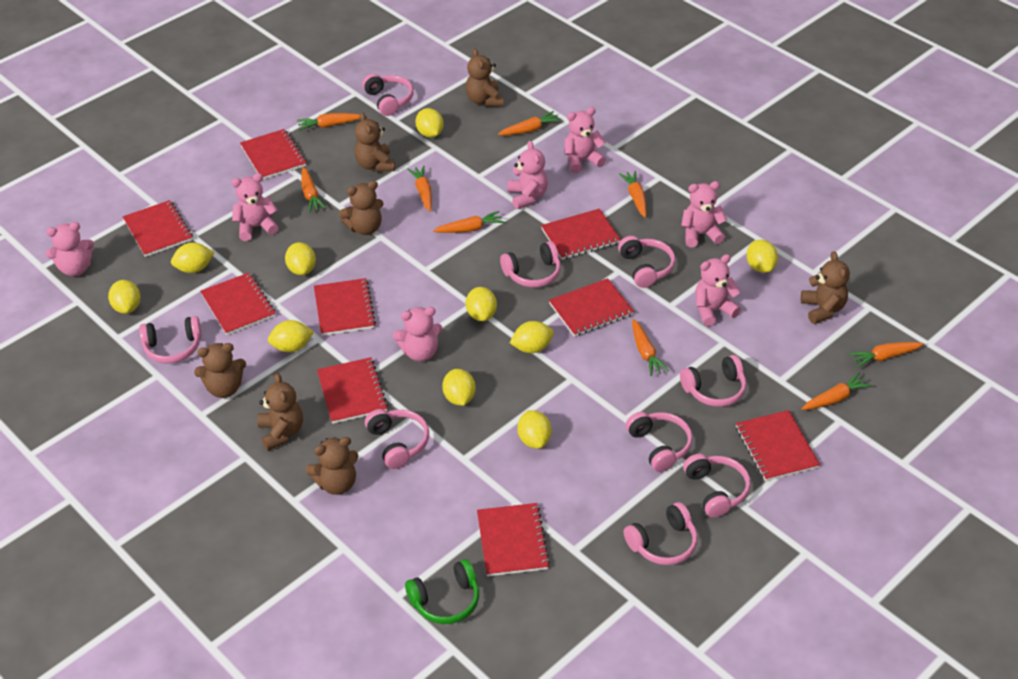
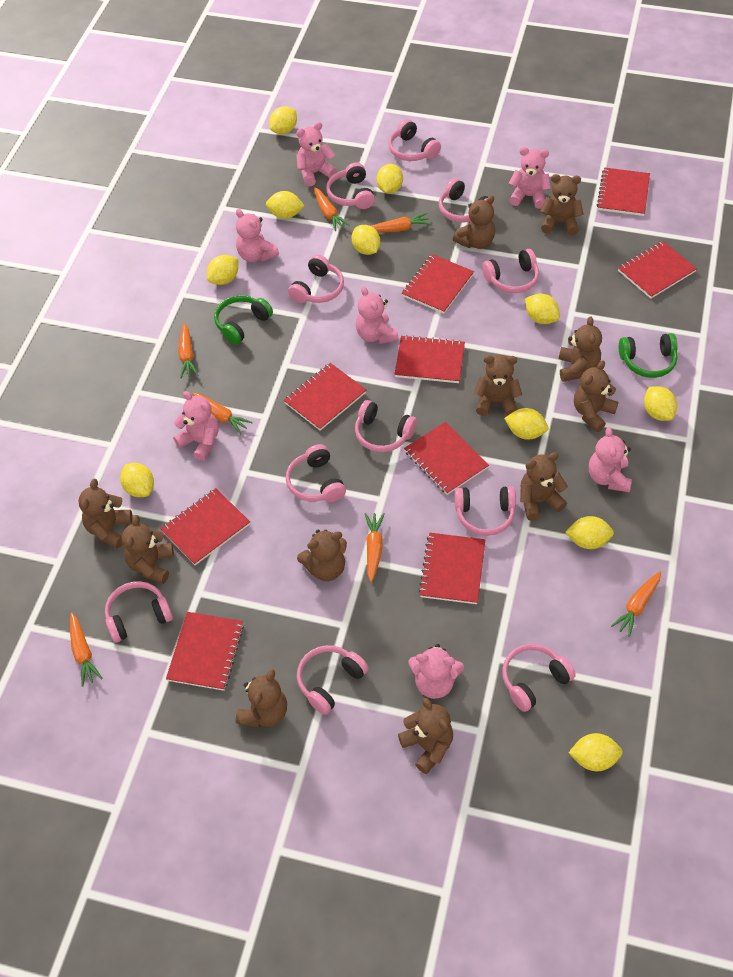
brown teddy bear: [194,343,246,398] [257,373,303,451] [306,437,358,495] [339,181,383,235] [354,112,395,172] [465,48,503,107] [801,251,850,324] = 7 -> [78,479,132,549] [121,515,174,584] [235,669,287,728] [297,529,347,581] [398,698,453,774] [453,195,495,249] [474,355,522,416] [520,452,568,521] [540,174,584,235] [558,316,602,382] [574,361,618,432] = 11
green headphones: [405,559,479,624] = 1 -> [214,295,273,345] [619,333,678,378] = 2
orange carrot: [297,113,360,131] [301,167,327,213] [407,165,432,212] [433,211,504,233] [498,111,561,135] [619,171,647,218] [632,319,669,376] [802,372,872,410] [849,342,924,368] = 9 -> [70,612,103,687] [178,323,198,378] [192,392,253,435] [314,188,350,231] [365,513,385,582] [371,213,431,232] [611,571,661,637] = 7
pink headphones: [139,316,202,364] [362,74,414,116] [365,409,429,469] [500,241,561,287] [618,236,675,288] [624,502,698,565] [626,412,693,472] [680,355,746,407] [683,454,751,518] = 9 -> [105,581,173,643] [286,444,346,502] [288,255,344,303] [297,645,369,715] [326,162,375,209] [355,400,417,452] [388,119,441,161] [439,178,494,223] [455,486,516,536] [482,249,539,293] [502,644,576,712] = 11
yellow lemon: [108,280,141,314] [171,243,214,273] [268,320,314,352] [285,242,316,275] [415,108,444,138] [442,369,476,406] [466,287,497,321] [510,321,554,353] [517,410,552,449] [746,240,778,273] = 10 -> [120,463,154,497] [207,255,238,285] [266,191,305,219] [269,106,297,134] [352,225,380,255] [377,164,403,194] [504,408,548,440] [525,294,560,324] [565,516,614,549] [568,733,623,771] [644,386,677,421] = 11

